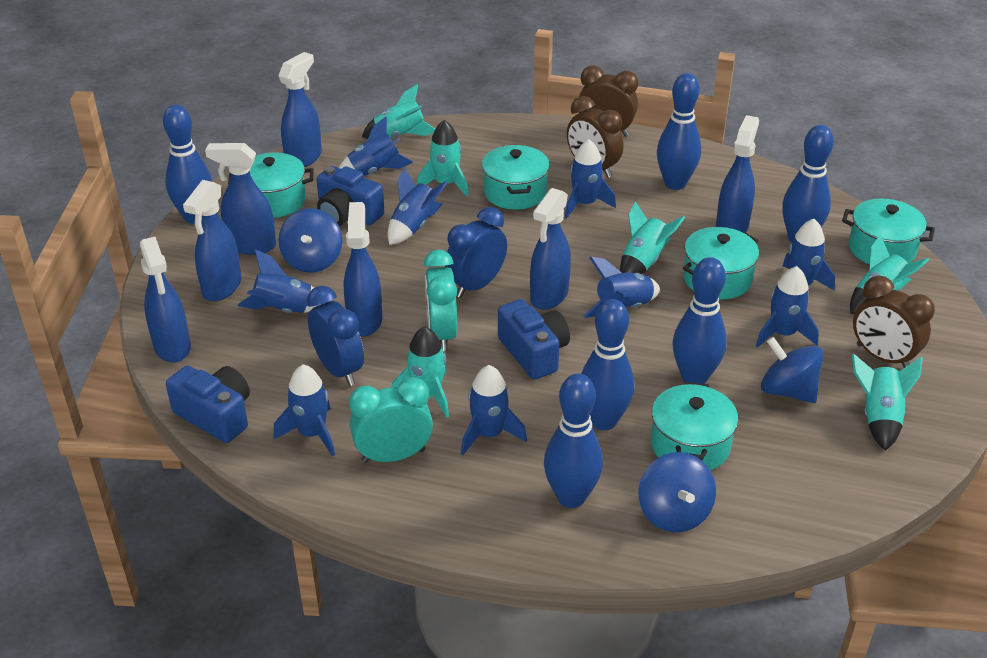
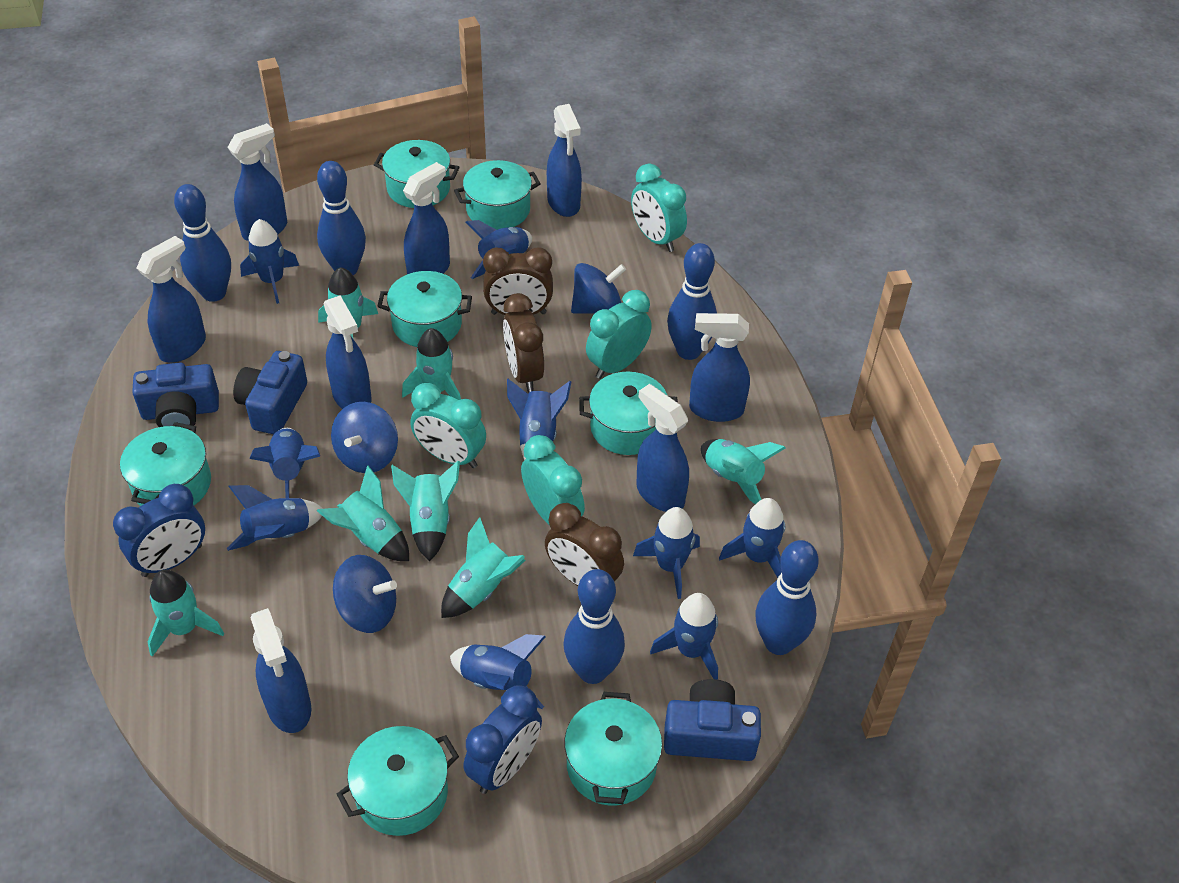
blue bowling pin: [163,105,212,224] [544,374,603,508] [581,299,634,430] [657,73,701,190] [672,257,727,384] [782,125,834,242] = 6 -> [174,184,231,302] [317,161,366,275] [563,569,625,684] [667,243,717,360] [756,540,819,655] = 5
blue spray bottle: [140,237,191,363] [183,180,241,301] [205,143,276,255] [278,52,322,167] [344,202,382,336] [530,188,571,310] [716,115,759,233] = 7 -> [136,236,206,363] [227,123,287,241] [250,608,311,733] [324,295,371,409] [403,162,450,274] [547,104,582,217] [636,384,689,512] [689,313,750,422] = 8
turquoise clock: [349,377,433,463] [424,250,457,351] = 2 -> [410,383,486,468] [521,435,585,524] [586,290,652,379] [631,163,687,252] = 4
turquoise pot: [228,153,314,218] [482,145,550,210] [651,382,738,471] [683,227,759,299] [842,198,935,264] = 5 -> [120,422,211,506] [336,726,459,836] [374,140,459,208] [377,271,472,347] [454,160,541,230] [564,692,662,806] [579,372,678,455] = 7
turquoise rocket: [362,84,435,139] [392,326,449,418] [417,120,469,197] [620,201,685,274] [850,234,929,314] [852,354,923,451] = 6 -> [148,570,224,657] [317,465,409,561] [318,267,378,340] [391,461,460,561] [402,328,461,400] [441,517,525,618] [701,439,785,504] = 7

